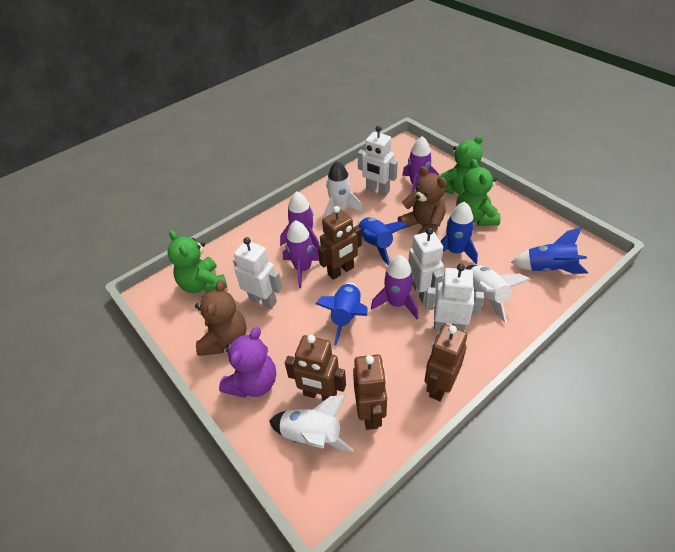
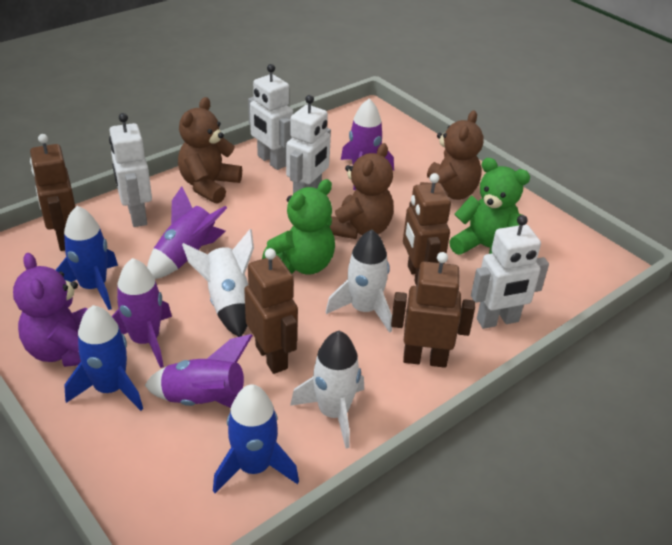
blue rocket: [316,283,368,345] [358,217,408,265] [440,202,478,264] [511,227,588,274] = 4 -> [56,206,118,310] [64,305,143,411] [213,384,299,493] = 3
brown teddy bear: [195,280,246,356] [398,166,447,234] = 2 -> [178,97,242,204] [329,143,394,239] [420,110,484,200] = 3
green teddy bear: [167,230,227,294] [440,135,483,194] [456,159,500,226] = 3 -> [262,179,335,274] [449,158,530,255] = 2

